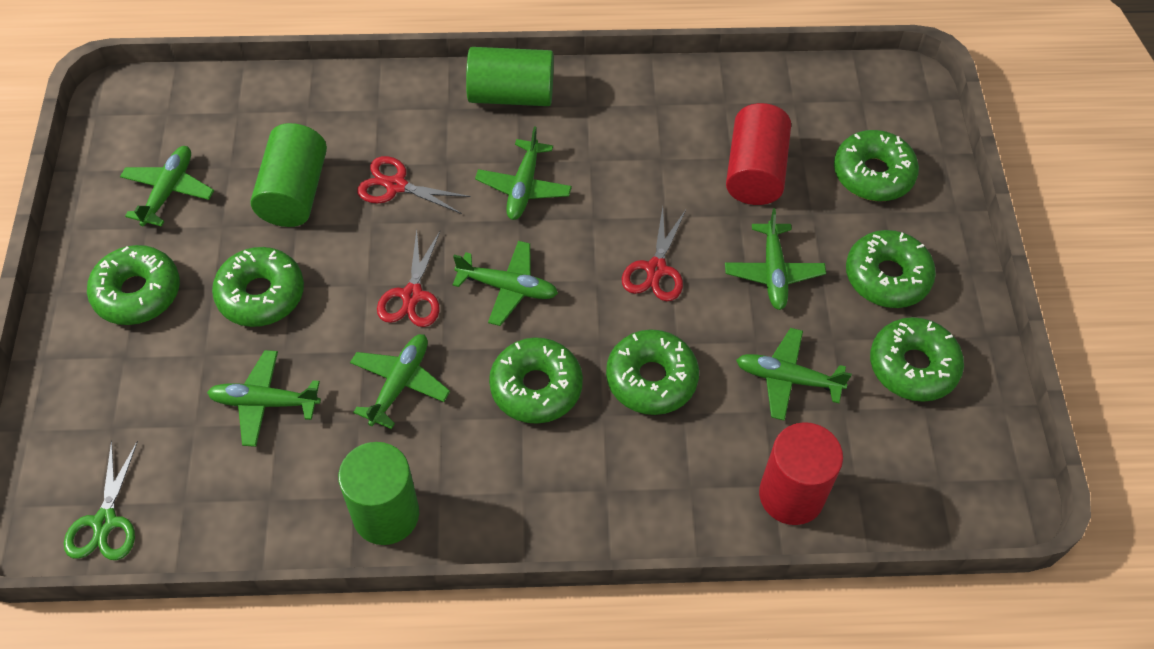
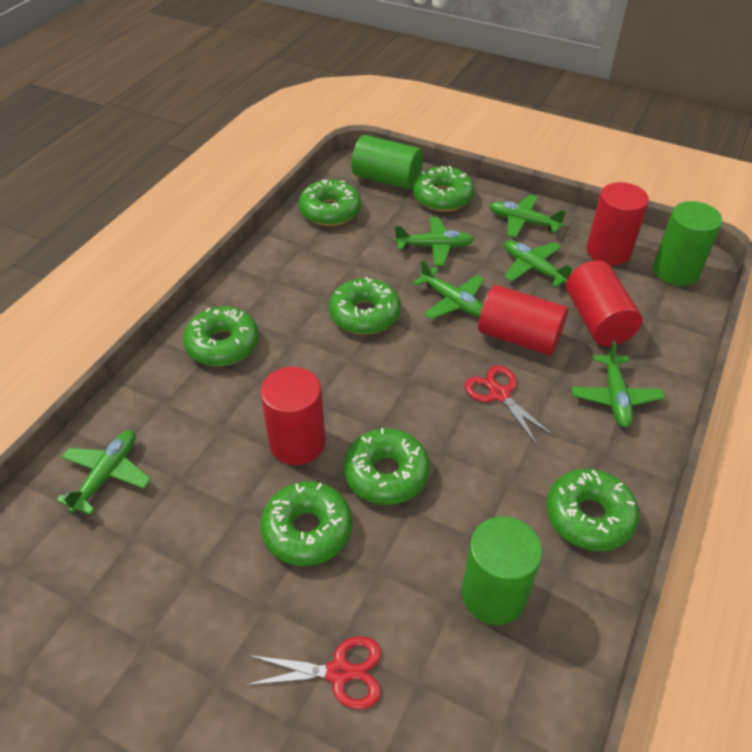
green plane: [120,146,214,227] [207,350,321,447] [350,334,450,429] [453,241,558,326] [475,126,572,220] [725,208,826,310] [736,328,852,421] = 7 -> [56,430,151,515] [394,217,474,266] [413,260,484,319] [489,195,566,238] [504,240,574,287] [571,341,665,428] = 6
green scissors: [64,441,138,560] = 1 -> none = 0
red cylinder: [726,103,791,205] [759,422,843,525] = 2 -> [260,367,326,465] [478,285,568,356] [566,260,642,346] [587,182,649,265] = 4
red scissors: [357,156,471,214] [377,230,440,327] [622,207,686,301] = 3 -> [246,636,381,709] [465,365,555,446] = 2

